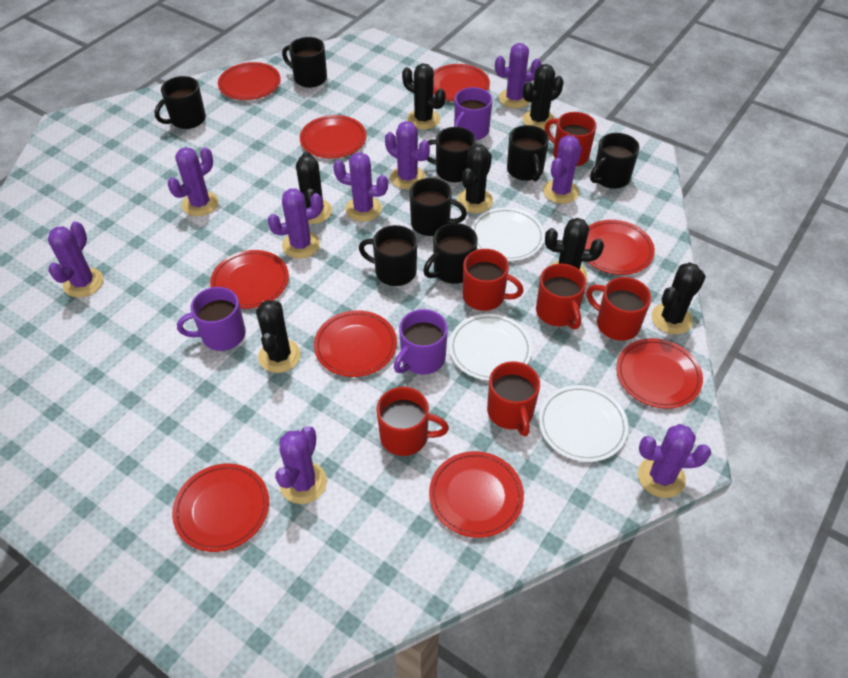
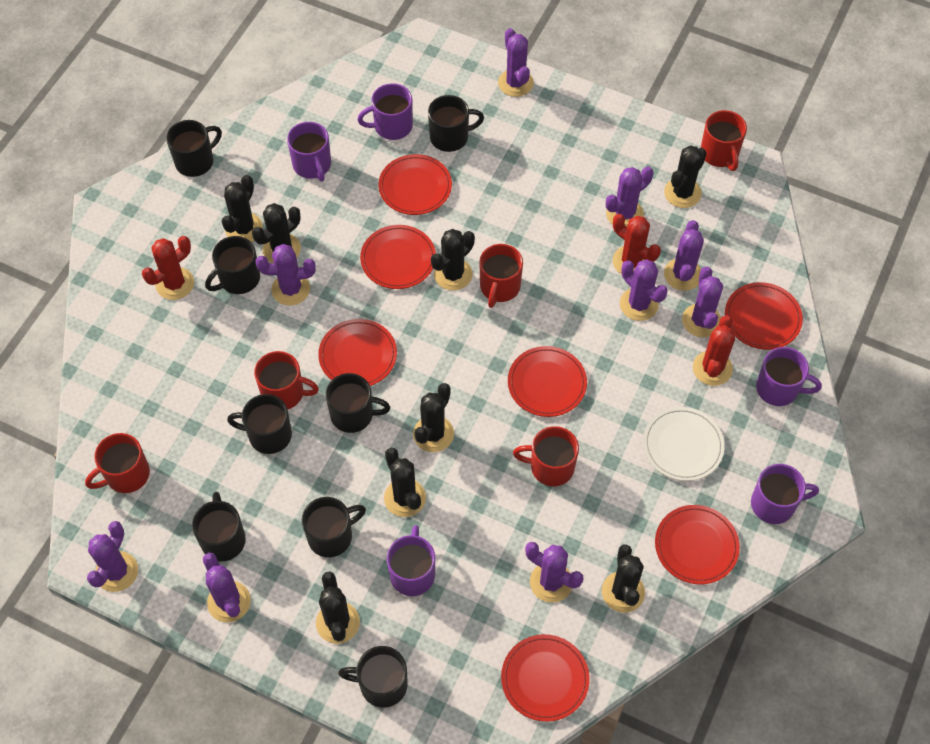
black cactus: [256,300,301,373] [296,151,332,224] [402,63,445,130] [457,144,493,213] [522,64,564,130] [545,218,604,279] [651,262,706,334] = 7 -> [222,175,263,242] [252,203,301,263] [316,571,360,644] [384,448,426,517] [413,383,454,452] [431,229,475,291] [602,544,645,613] [664,145,707,208] = 8
purple mug: [177,287,246,351] [394,309,448,375] [454,87,492,140] = 3 -> [287,122,331,182] [357,83,413,140] [387,525,435,596] [751,464,819,524] [756,347,822,406] = 5
red cactus: none = 0 -> [142,236,194,300] [613,214,661,274] [693,315,735,386] = 3
red mug: [377,387,449,456] [463,249,524,311] [487,361,540,436] [536,264,587,329] [545,112,597,166] [586,277,651,341] = 6 -> [85,433,150,493] [254,351,319,409] [479,244,523,308] [513,426,579,486] [701,110,747,171] = 5
red plate: [172,464,269,552] [210,250,289,309] [218,62,281,100] [300,115,366,159] [314,310,397,377] [429,451,524,538] [433,64,490,102] [585,220,655,275] [616,338,703,409] = 9 -> [318,319,397,386] [360,225,436,289] [378,154,452,215] [501,634,590,722] [508,346,587,417] [655,505,740,584] [725,282,803,350] = 7
white plate: [449,314,532,381] [471,207,545,261] [539,385,628,462] = 3 -> [643,407,725,481] = 1

